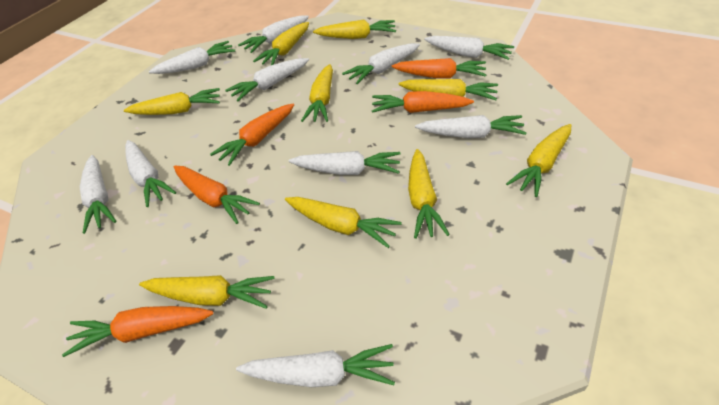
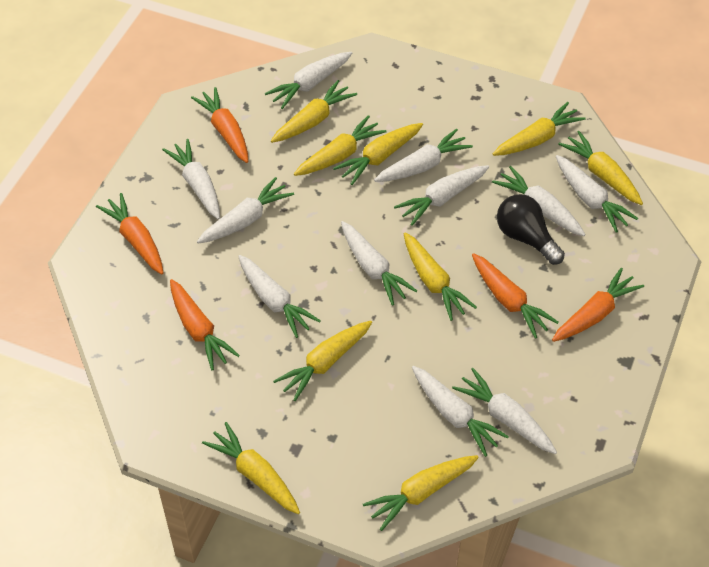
black light bulb: none = 0 -> [497,194,565,265] = 1
white carrot: [80,155,116,234] [125,140,176,207] [149,41,235,74] [225,58,309,101] [236,344,395,387] [238,16,309,53] [289,151,401,175] [342,43,420,84] [415,115,527,138] [424,36,514,60] = 10 -> [162,139,220,219] [197,177,294,244] [238,255,321,338] [265,52,352,109] [341,221,417,306] [374,128,473,182] [394,165,489,226] [412,366,509,457] [452,368,557,454] [492,166,586,236] [556,155,638,233] = 11

